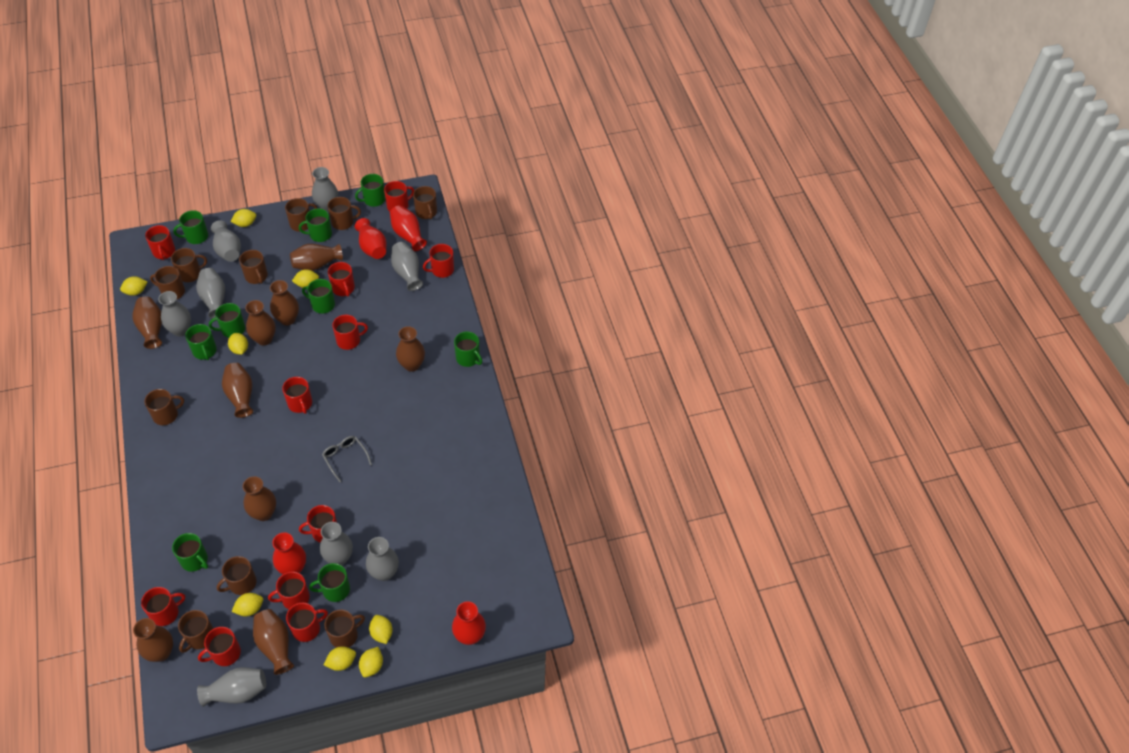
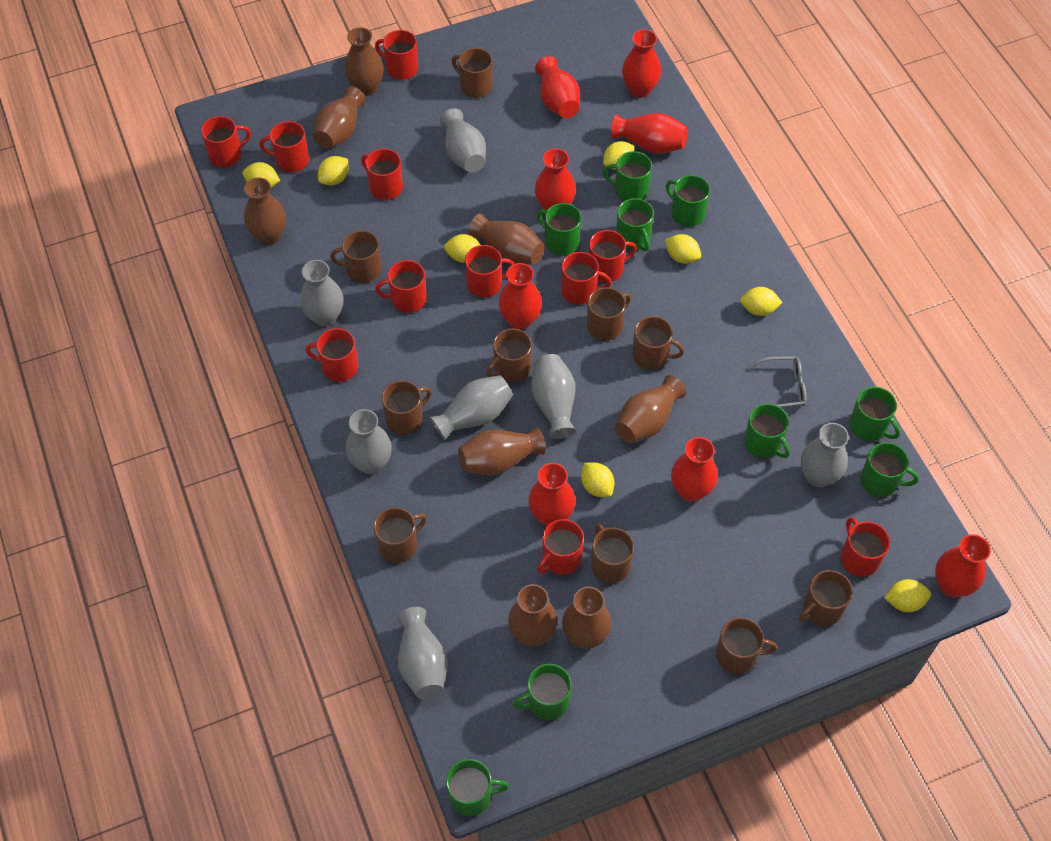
brown vase: [132,296,162,349] [133,618,173,662] [222,363,253,418] [243,476,276,521] [245,300,276,345] [253,609,294,675] [270,280,299,326] [290,244,343,271] [396,326,425,372] = 9 -> [244,177,286,245] [313,86,366,149] [344,27,384,96] [458,427,545,476] [469,213,545,265] [508,584,557,646] [562,587,611,649] [615,375,686,443] = 8
grey vase: [158,291,191,337] [196,268,225,319] [197,667,266,707] [211,220,241,262] [312,167,338,212] [320,522,353,566] [366,537,399,581] [391,242,423,291] = 8 -> [300,260,343,327] [346,409,392,474] [397,607,448,699] [430,375,513,440] [440,108,486,173] [531,354,576,439] [801,423,849,487] = 7
red vase: [272,532,306,574] [355,218,387,259] [390,205,427,251] [452,601,486,645] = 4 -> [499,263,542,330] [529,463,575,526] [535,56,580,118] [535,148,576,210] [611,113,688,153] [622,29,661,98] [671,437,718,502] [935,534,991,597] = 8

